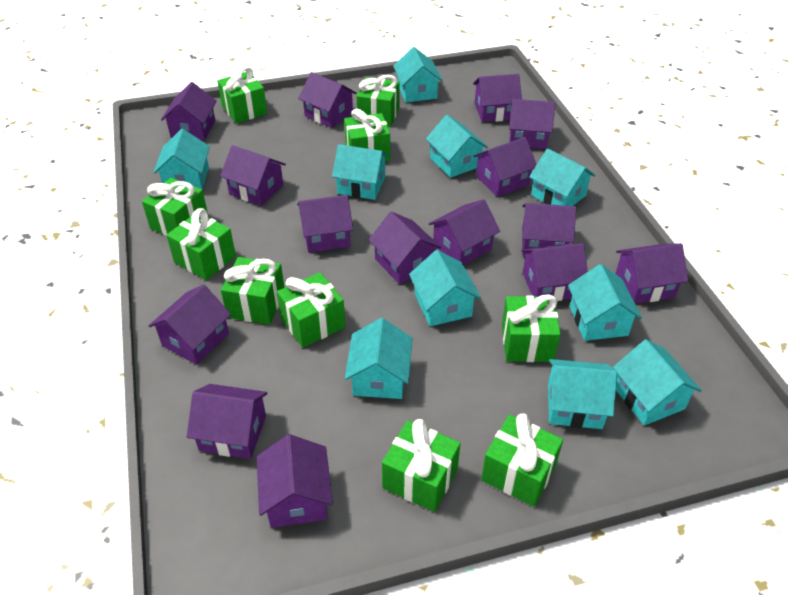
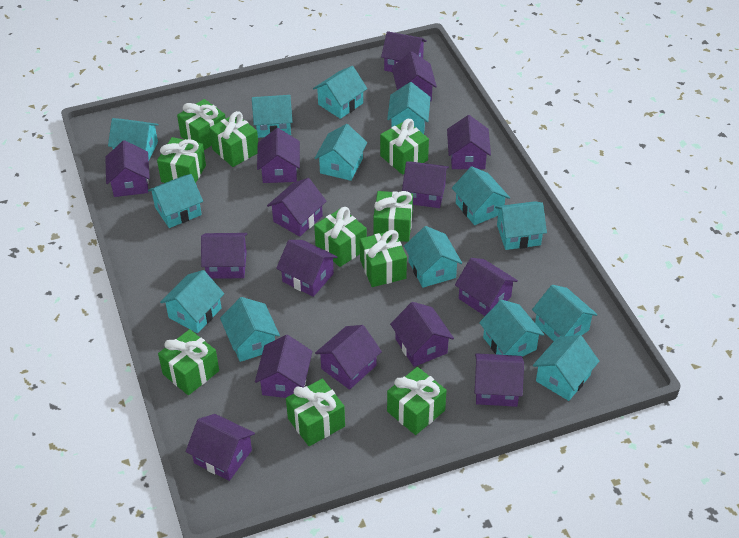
turquoise house: [153,129,210,189] [332,144,389,200] [345,318,413,399] [393,47,443,103] [409,250,481,326] [426,115,488,178] [529,148,595,206] [548,359,617,429] [568,264,642,341] [613,339,702,426] = 10 -> [108,118,159,160] [148,174,203,228] [160,270,224,333] [220,297,280,362] [252,95,292,138] [313,66,367,119] [314,124,367,181] [387,82,431,134] [404,226,462,288] [452,166,510,225] [479,300,544,357] [495,201,547,250] [532,285,598,341] [533,335,599,401] = 14

